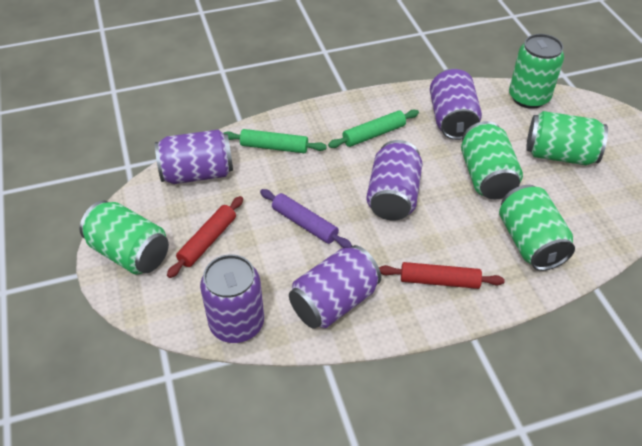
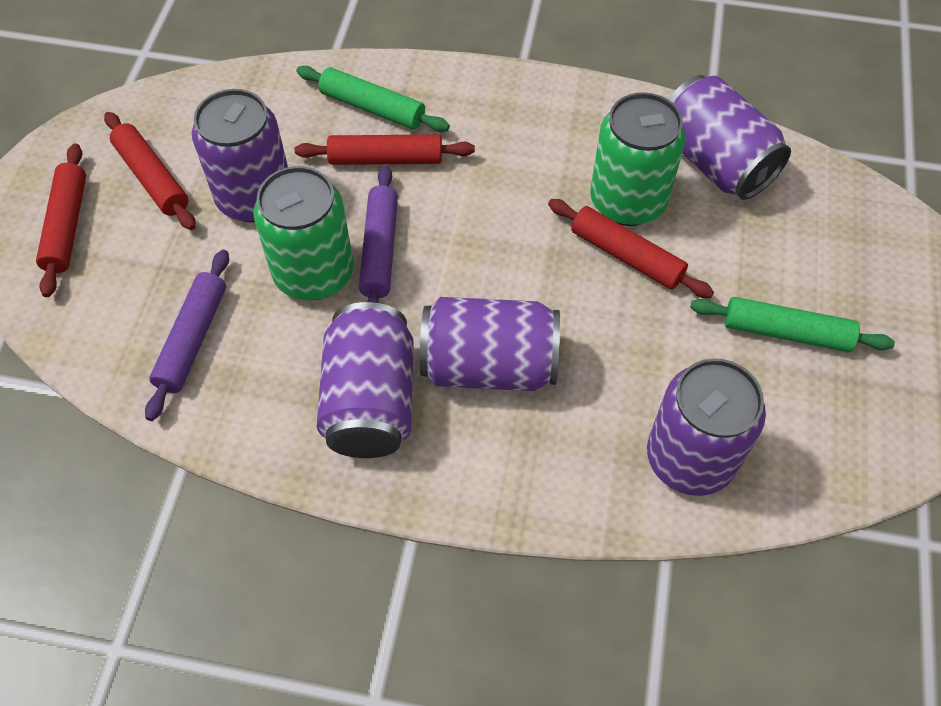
green can: [79,201,169,275] [461,121,523,199] [499,185,575,271] [509,34,564,109] [526,111,608,165] = 5 -> [253,166,354,300] [590,92,686,226] = 2
purple rolling pin: [260,189,352,248] = 1 -> [145,250,229,421] [359,165,398,303] = 2
red rolling pin: [167,196,243,278] [379,262,505,289] = 2 -> [36,143,86,297] [104,112,196,230] [295,134,475,165] [548,199,714,298] = 4

